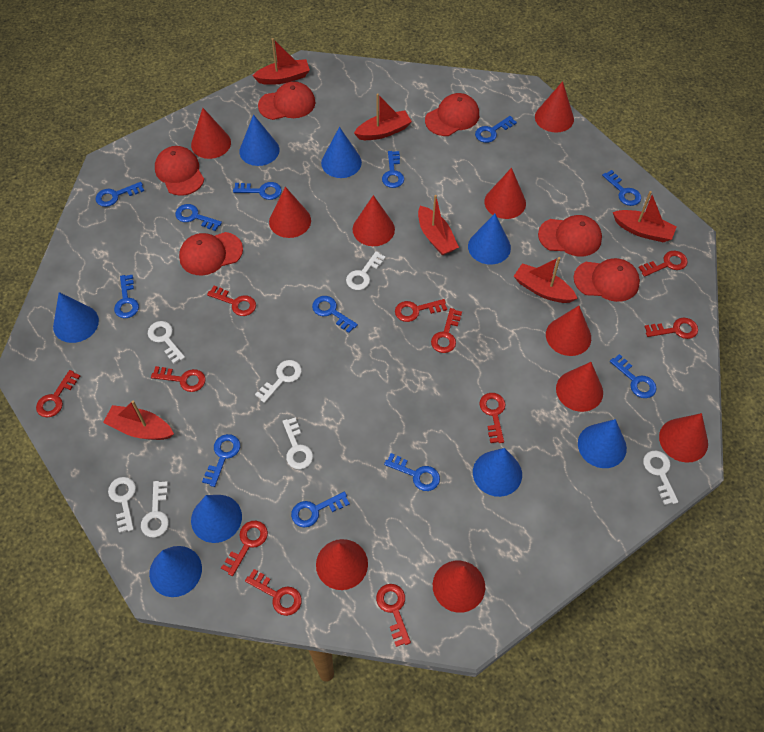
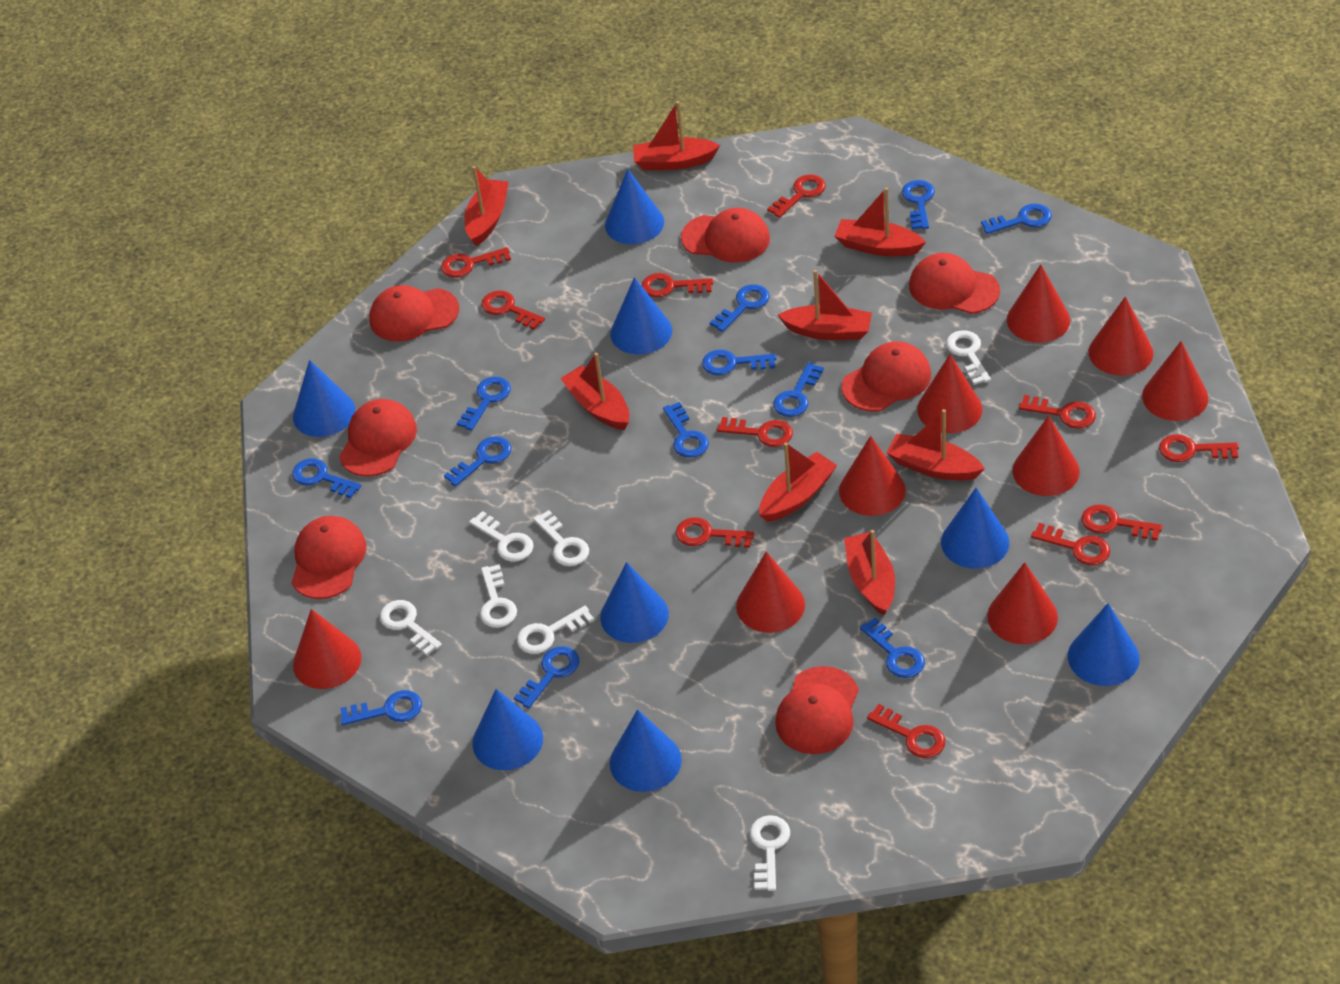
red boat: [103,401,174,440] [253,38,310,85] [354,94,412,140] [418,195,459,256] [514,257,578,303] [613,191,677,242] = 6 -> [464,166,509,246] [560,353,629,430] [633,101,720,170] [759,442,837,522] [778,270,872,340] [834,187,926,256] [844,530,895,615] [887,409,985,481] = 8
red cap: [155,146,204,196] [179,232,243,275] [258,81,315,120] [425,93,479,136] [538,215,602,257] [573,258,640,302] = 6 -> [291,516,367,599] [339,399,417,477] [369,285,459,342] [681,208,770,262] [775,666,859,754] [842,341,931,412] [909,253,1000,314] = 7
red cone: [191,108,231,159] [269,187,311,238] [316,539,368,590] [353,195,395,246] [433,561,485,613] [484,168,526,219] [535,81,574,132] [546,306,591,356] [556,362,603,412] [659,413,708,463] = 10 -> [293,609,361,689] [736,552,805,633] [839,436,906,516] [917,354,982,433] [987,562,1058,644] [1007,264,1070,343] [1012,416,1080,496] [1089,296,1153,376] [1142,341,1208,421] = 9

